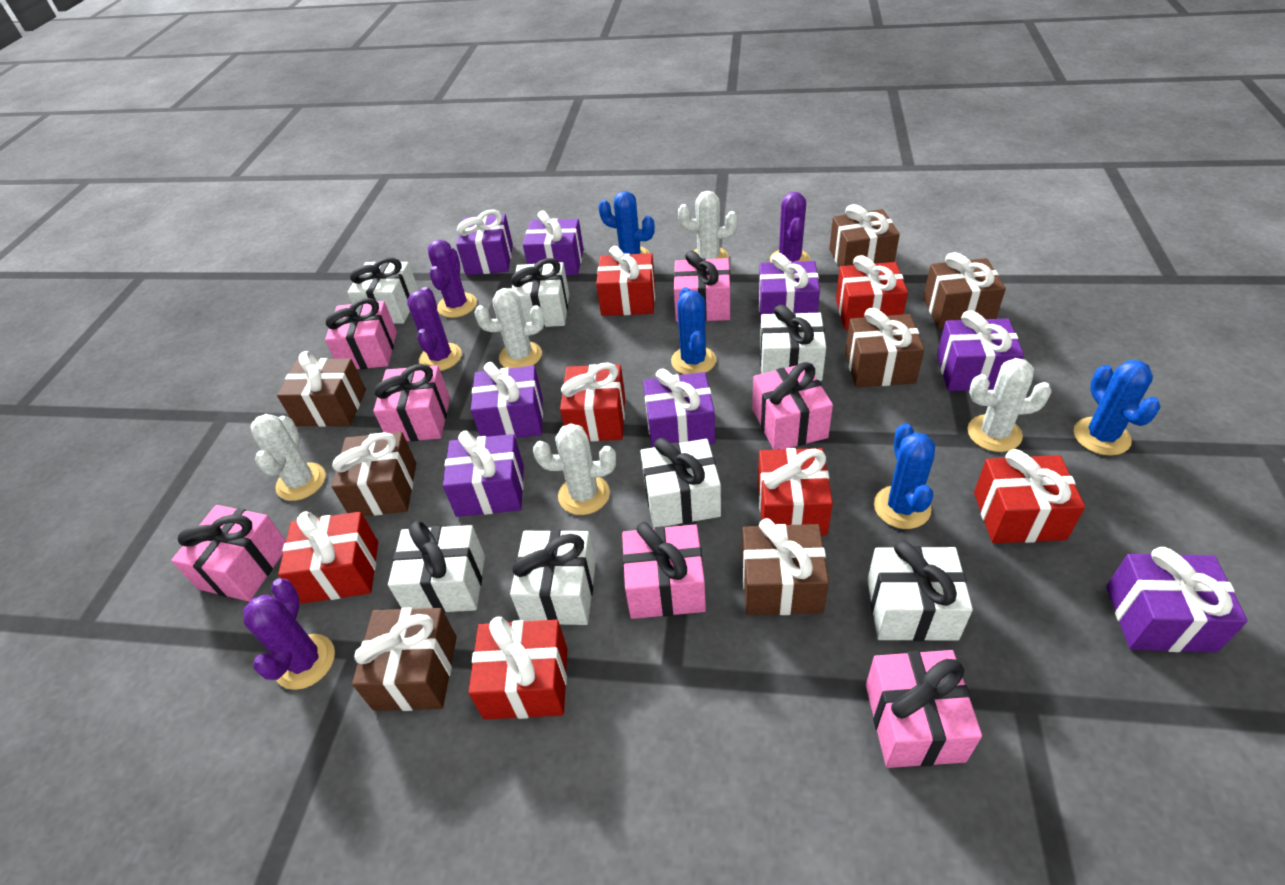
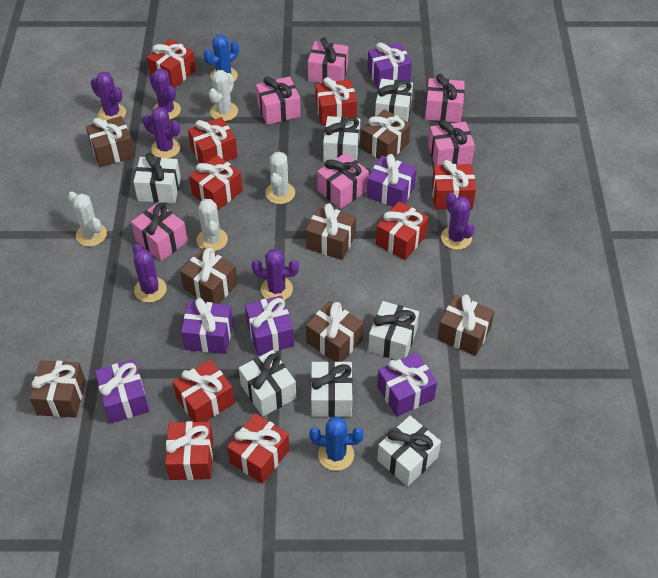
blue cactus: [598,191,655,254] [671,287,716,374] [874,423,935,529] [1074,360,1161,456] = 4 -> [204,34,239,82] [309,416,364,471] = 2
pink gift: [171,505,286,601] [325,298,397,369] [373,364,450,441] [622,522,706,619] [673,250,730,322] [752,362,833,450] [866,650,982,768] = 7 -> [131,202,188,261] [256,76,301,125] [308,37,348,83] [317,153,369,209] [425,74,465,122] [428,120,475,165] = 6
purple cactus: [243,579,335,690] [407,287,462,371] [428,240,477,318] [770,192,810,262] = 4 -> [91,72,126,120] [133,244,167,303] [143,107,180,158] [150,69,181,120] [252,249,299,300] [441,192,474,250] = 6
purple gift: [443,430,524,517] [456,210,513,275] [471,362,543,438] [523,210,584,275] [643,369,715,448] [759,253,820,324] [937,310,1024,391] [1106,547,1248,652] = 8 -> [95,359,149,423] [181,298,233,354] [245,295,294,356] [367,43,412,89] [367,154,417,207] [377,352,437,417] = 6
red gift: [278,511,378,604] [468,617,567,720] [560,362,625,442] [596,246,655,316] [758,448,833,536] [836,255,908,330] [974,449,1085,543] = 7 -> [147,39,196,88] [165,421,213,480] [173,359,235,422] [188,117,238,163] [189,155,243,210] [227,413,290,484] [315,77,357,125] [376,201,429,260] [432,160,476,209] = 9
white cactus: [251,414,326,501] [475,288,545,368] [533,423,616,515] [678,191,738,259] [967,358,1052,452] = 5 -> [68,192,107,247] [197,199,228,251] [209,70,238,121] [265,152,295,204] = 4

